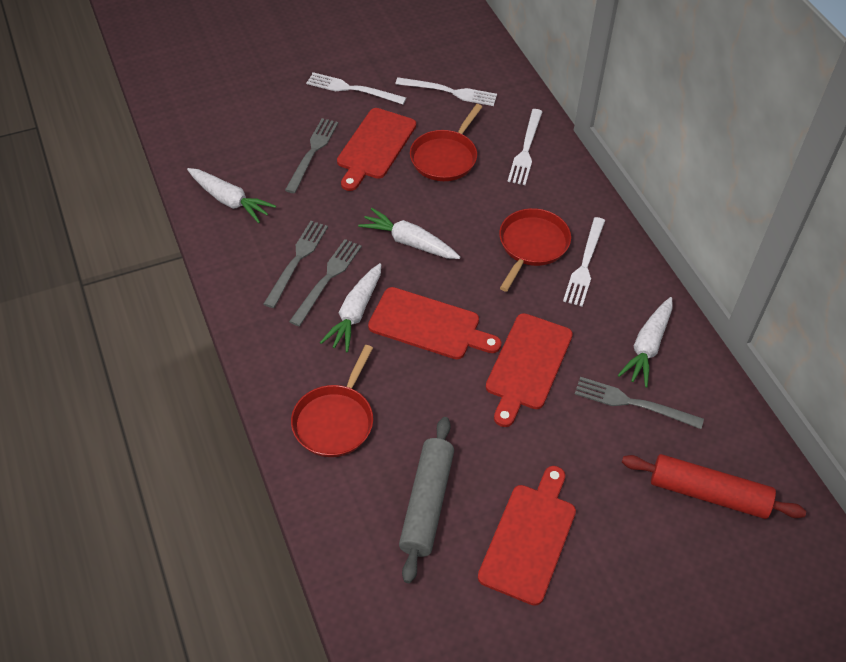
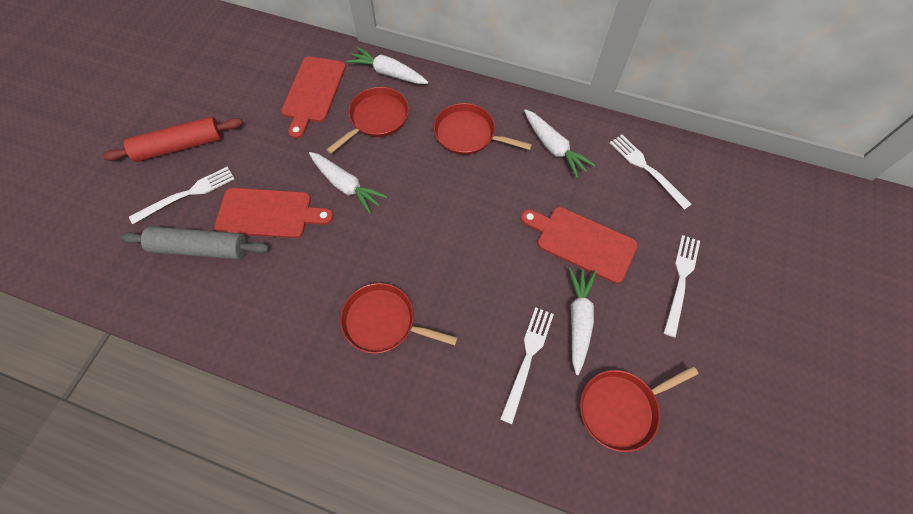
grey fork: [264,221,328,308] [285,118,338,193] [289,239,362,326] [575,377,704,429] = 4 -> none = 0
red cutting board: [337,108,416,191] [368,287,501,359] [478,466,576,606] [486,313,573,427] = 4 -> [214,188,333,238] [281,57,346,139] [521,207,638,284] = 3
red pan: [291,345,373,457] [410,104,482,181] [499,208,571,292] = 3 -> [326,87,409,154] [340,283,458,354] [434,103,532,155] [580,366,698,452] = 4

